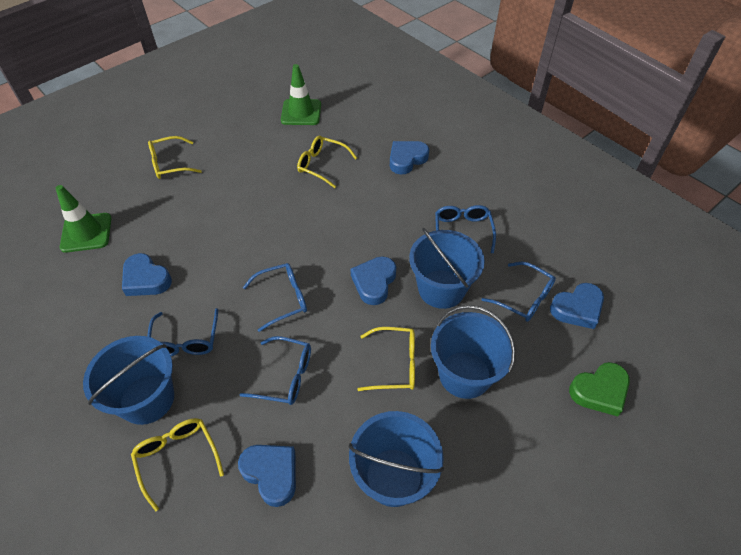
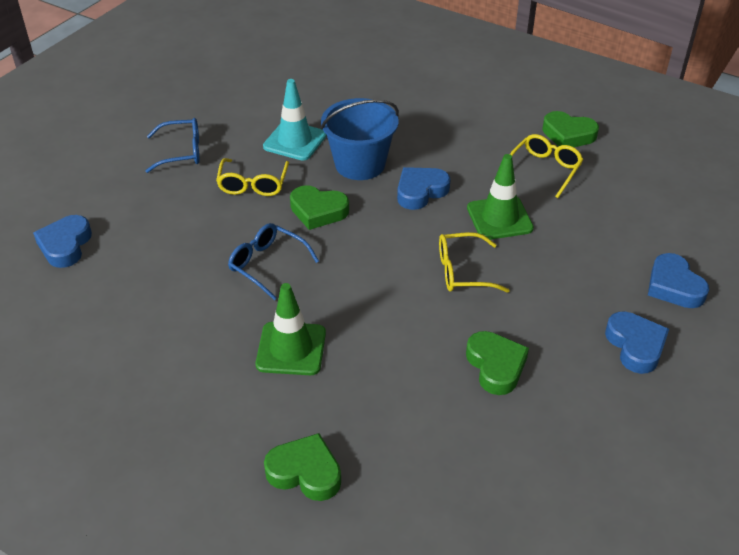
blue bucket: [83,336,174,425] [348,411,444,507] [409,228,485,309] [431,305,516,399] = 4 -> [321,98,399,180] = 1
blue glasses: [147,308,218,356] [240,336,311,405] [243,263,307,332] [435,205,496,253] [481,262,556,322] = 5 -> [145,118,199,173] [228,223,319,300] = 2
blue heart: [122,253,172,296] [238,445,296,507] [350,256,396,305] [390,141,429,174] [550,283,604,329] = 5 -> [33,215,92,268] [397,167,451,210] [605,311,669,374] [648,253,709,308] = 4
green heart: [569,362,630,416] = 1 -> [264,433,341,501] [290,185,349,230] [466,331,529,395] [542,111,599,147] = 4
turquoise traffic cone: none = 0 -> [263,79,326,161] = 1
yellow glasses: [131,418,224,511] [148,136,202,179] [297,136,357,188] [357,327,415,391] = 4 -> [216,158,289,196] [439,232,510,293] [510,134,583,198] = 3

